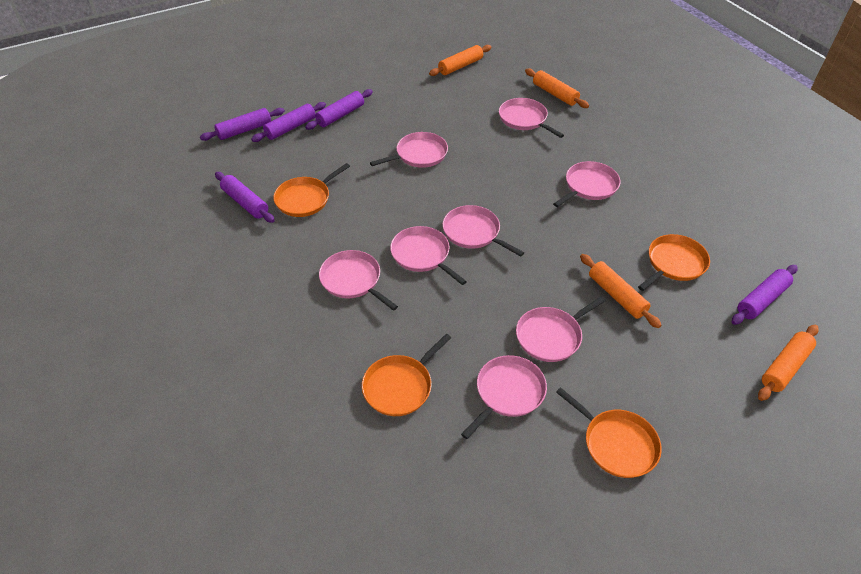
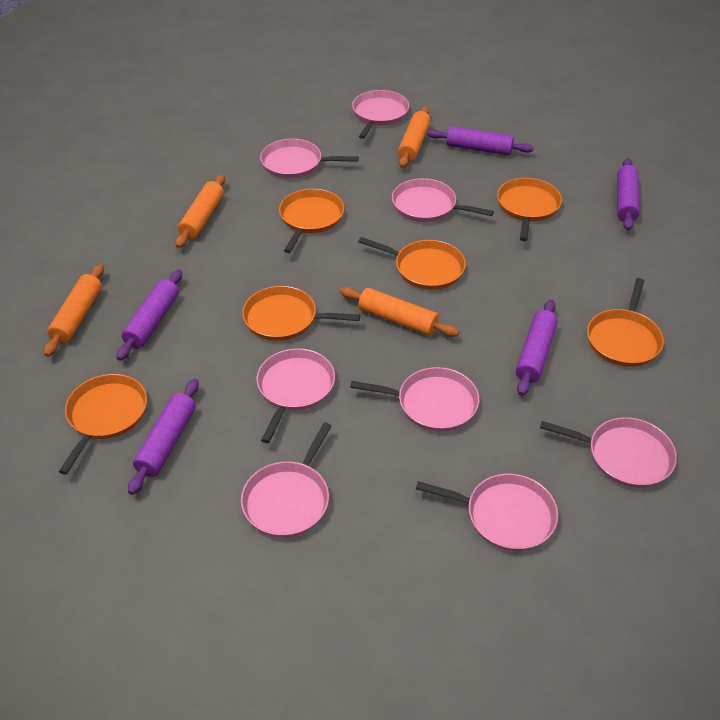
orange pan: [273,163,350,217] [362,334,451,416] [556,387,662,478] [638,234,710,291] = 4 -> [59,374,147,475] [242,286,360,341] [279,189,344,253] [358,237,466,290] [497,178,562,241] [587,278,664,367] = 6

